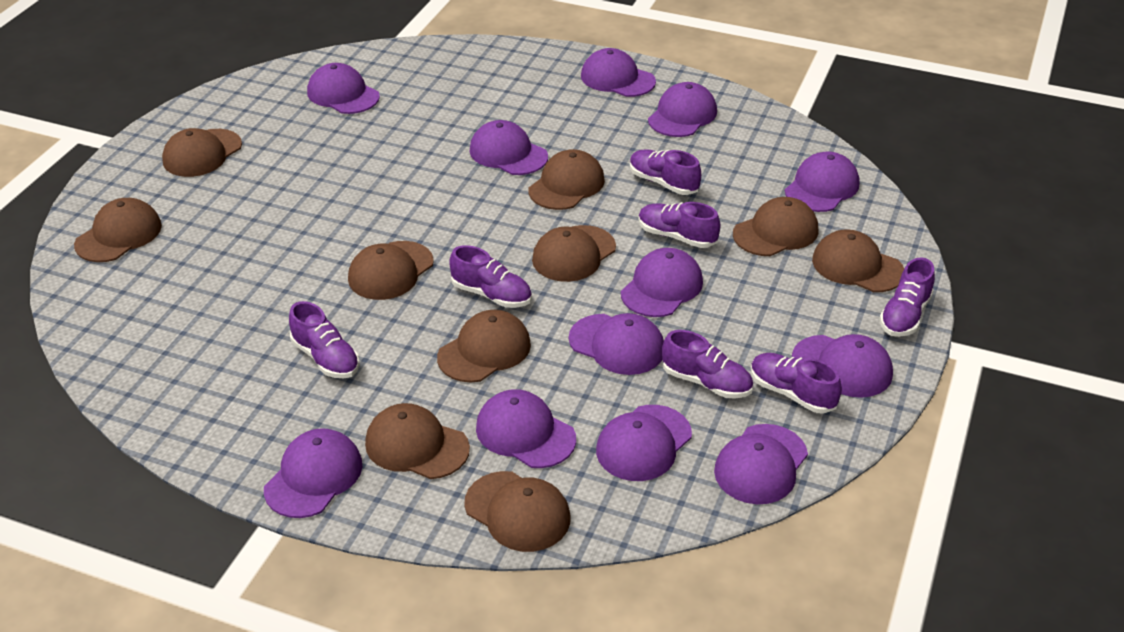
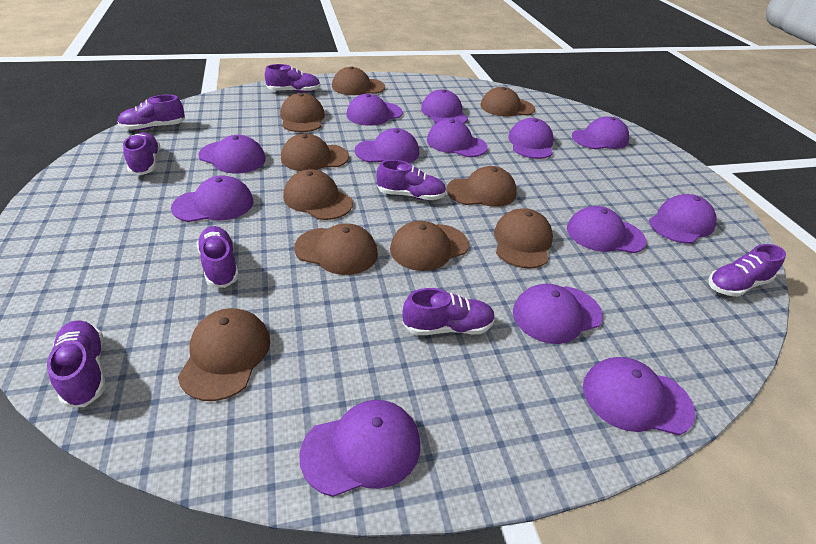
purple cap: [264,428,363,518] [307,63,380,114] [470,120,548,175] [476,389,576,468] [569,313,664,375] [581,48,656,97] [596,405,692,481] [621,248,703,317] [648,82,717,137] [714,424,808,504] [785,152,859,212] [792,334,893,398] = 12 -> [171,175,253,222] [198,135,266,174] [299,400,420,497] [346,94,403,126] [355,128,419,163] [421,89,468,124] [427,119,488,157] [508,118,554,159] [513,283,603,344] [567,206,646,253] [572,116,629,149] [583,357,696,435] [649,194,716,244] = 13
purple shoe: [289,301,360,378] [449,245,532,308] [630,149,701,195] [638,202,720,248] [662,330,753,398] [751,353,842,414] [879,258,935,337] = 7 -> [47,320,105,407] [117,95,185,130] [123,133,160,175] [196,226,239,288] [265,64,320,93] [376,160,446,200] [402,288,495,335] [709,244,786,297] = 8

